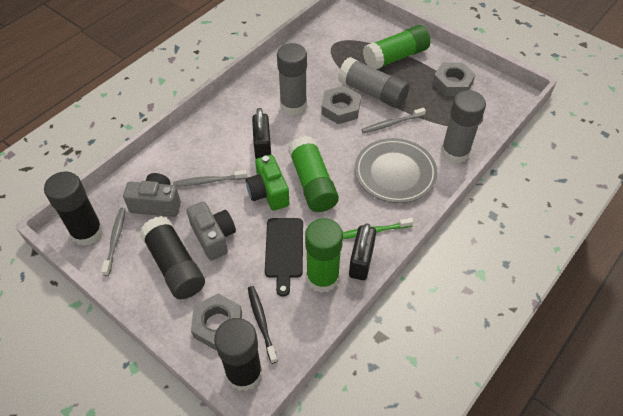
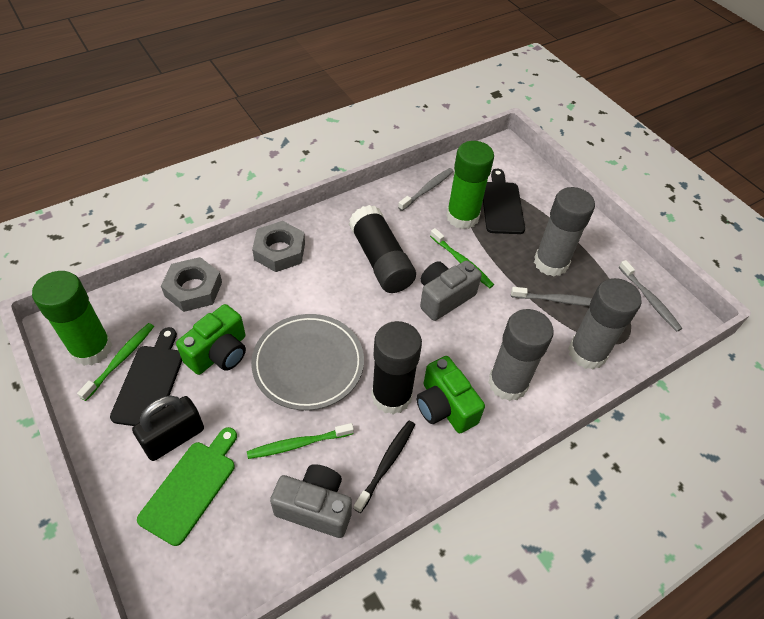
black cutting board: [265,218,303,297] = 1 -> [110,327,182,426] [483,169,525,234] = 2
black glue stick: [44,171,103,246] [140,216,205,299] [214,318,262,391] = 3 -> [349,205,416,293] [371,321,422,414] = 2
black padlock: [252,108,271,159] [349,223,376,280] = 2 -> [132,396,204,461] = 1
green camera: [246,155,289,211] = 1 -> [176,304,246,375] [416,356,485,433] = 2
green cutting board: none = 0 -> [137,427,237,546] = 1
green glue stick: [288,136,339,212] [305,218,343,293] [363,25,430,69] = 3 -> [32,271,112,366] [446,141,494,229] = 2
green toothbrush: [343,218,413,239] = 1 -> [77,323,154,401] [247,423,354,459] [430,228,494,288] = 3
grey nut: [191,294,242,350] [321,86,361,124] [432,62,476,96] = 3 -> [161,257,222,312] [252,221,305,272] = 2

